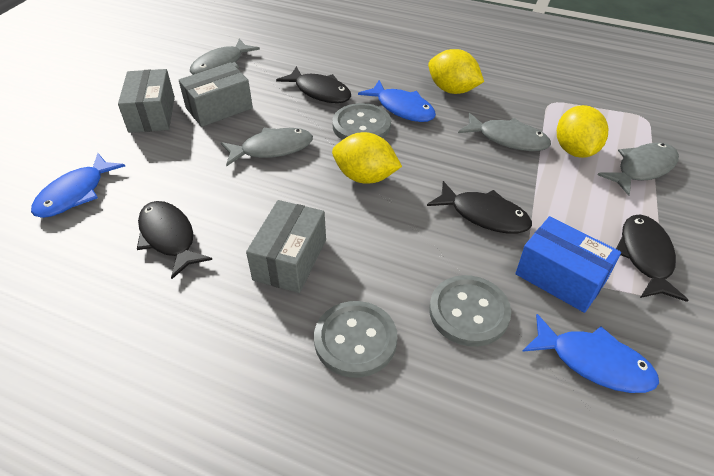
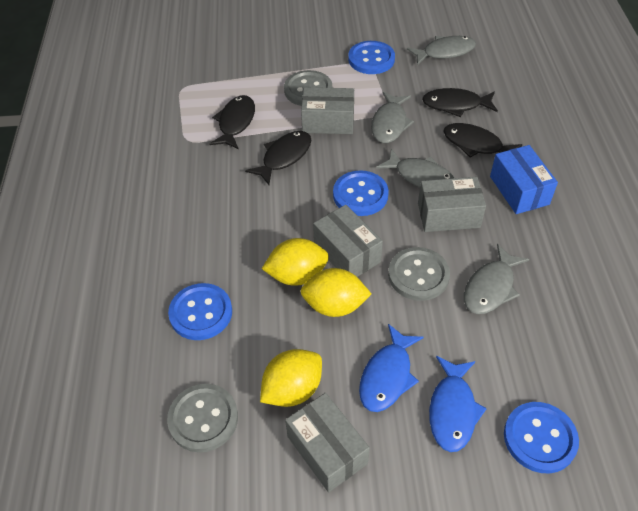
blue button: none = 0 -> [168,283,232,340] [333,170,389,216] [348,41,395,74] [504,402,579,474] = 4
blue fish: [31,153,125,218] [358,80,436,122] [522,314,659,393] = 3 -> [359,324,424,412] [429,356,487,452] = 2
grey box: [118,69,175,133] [179,63,253,127] [246,200,326,293] = 3 -> [285,393,370,492] [301,87,354,134] [313,205,383,277] [418,177,486,232] = 4

